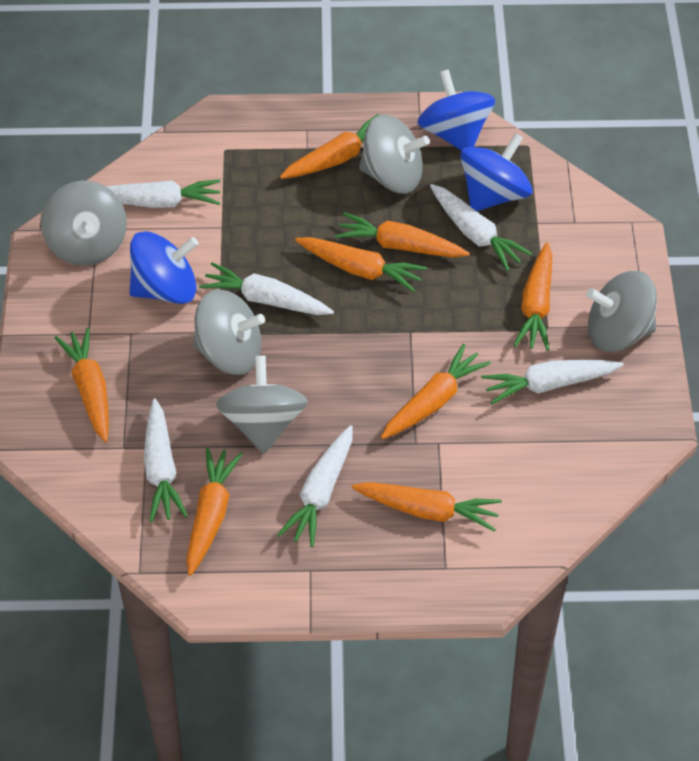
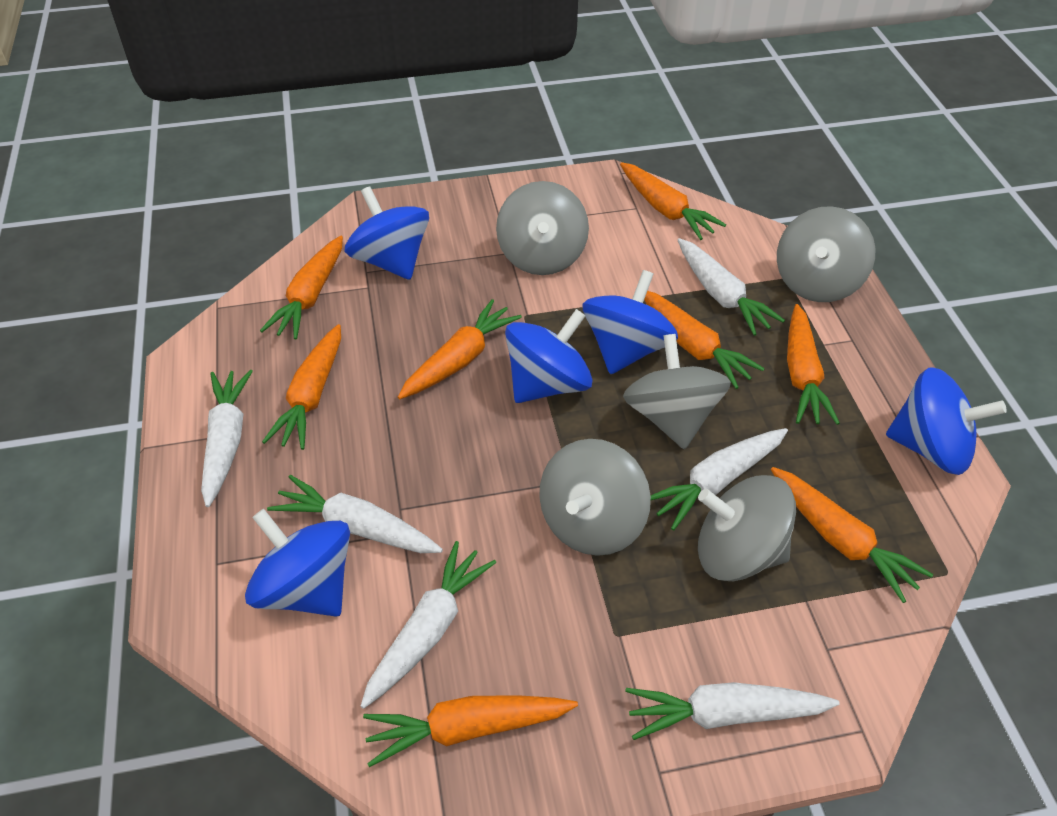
blue spinning top: [130,231,199,304] [417,69,495,150] [460,133,533,211] = 3 -> [245,509,350,617] [345,187,429,280] [505,309,592,403] [583,270,678,374] [886,367,1007,475] = 5

